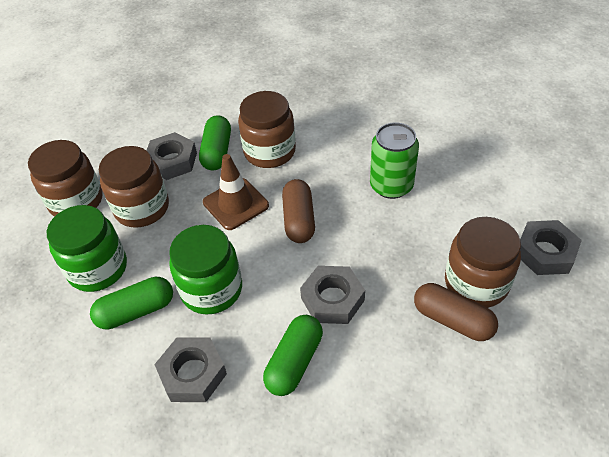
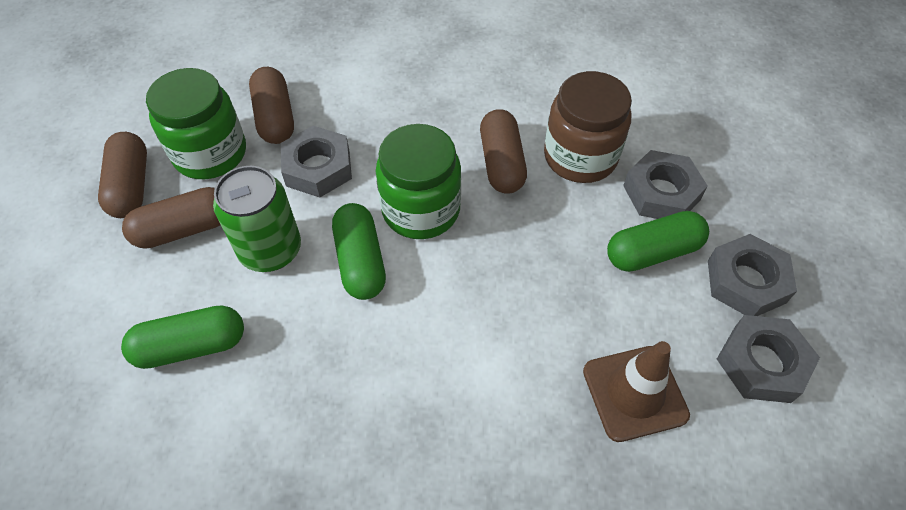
brown capsule: [282,179,315,243] [414,283,498,341] = 2 -> [98,132,147,218] [122,187,221,249] [249,67,294,144] [480,109,527,194] = 4
brown jar: [28,140,102,217] [99,146,169,228] [238,91,296,168] [445,217,521,308] = 4 -> [544,71,632,183] = 1

